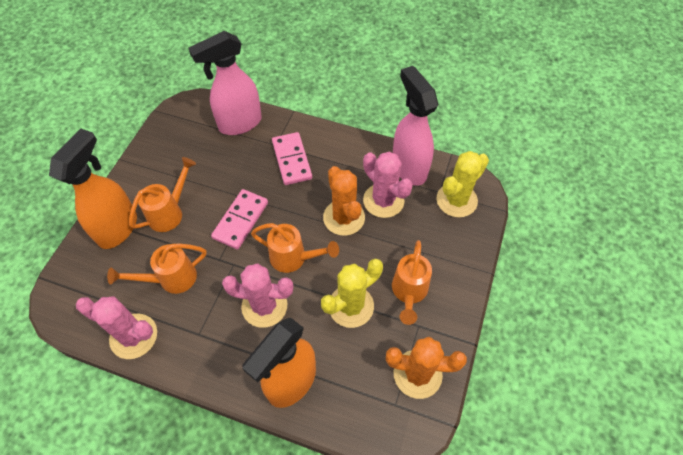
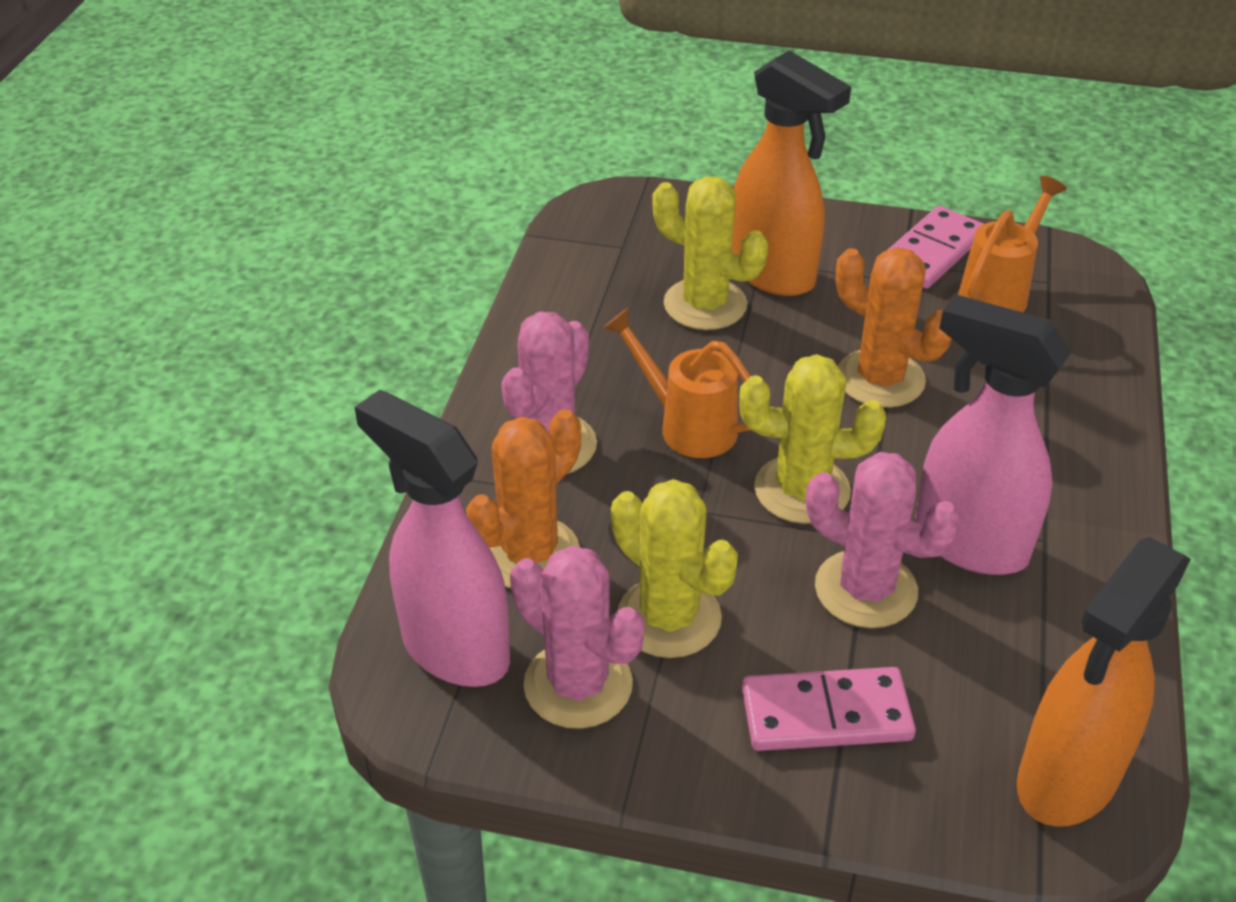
orange watering can: [107,243,206,294] [129,157,196,232] [251,223,339,273] [392,240,432,325] = 4 -> [603,308,751,458] [958,176,1067,312] = 2
yellow cactus: [321,259,383,328] [436,151,489,218] = 2 -> [611,479,738,658] [652,176,768,330] [739,354,886,524] = 3

